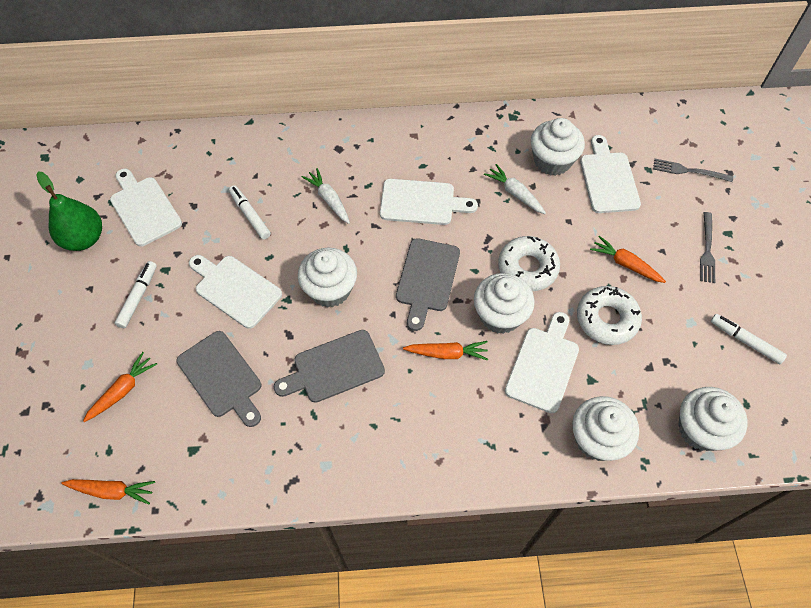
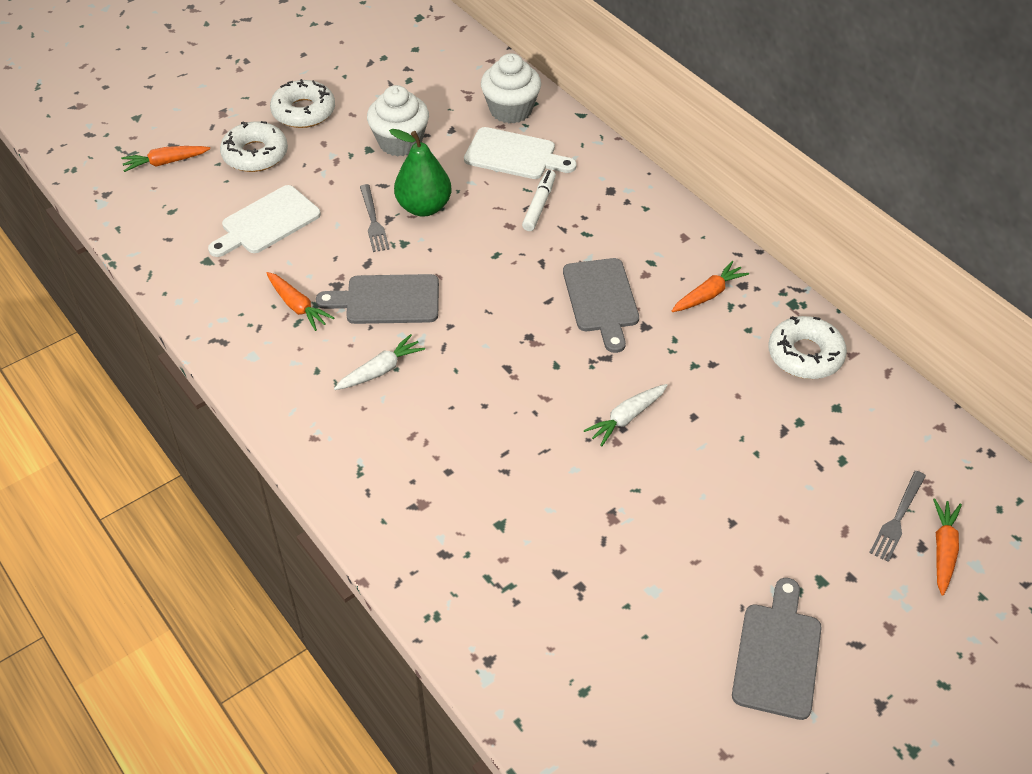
white cupcake: [298,248,357,308] [474,273,535,334] [531,118,585,176] [572,396,639,461] [678,387,748,451] = 5 -> [367,85,429,156] [481,53,541,124] = 2
white cutting board: [110,169,182,247] [189,255,282,329] [380,179,478,225] [505,312,579,413] [580,135,641,213] = 5 -> [208,185,321,257] [464,127,577,179] = 2
white donut: [498,236,560,291] [577,286,642,345] = 2 -> [220,121,288,172] [270,79,335,128] [768,316,847,379] = 3
white marker: [115,261,157,328] [229,185,271,239] [711,314,787,364] = 3 -> [522,170,556,231] = 1

